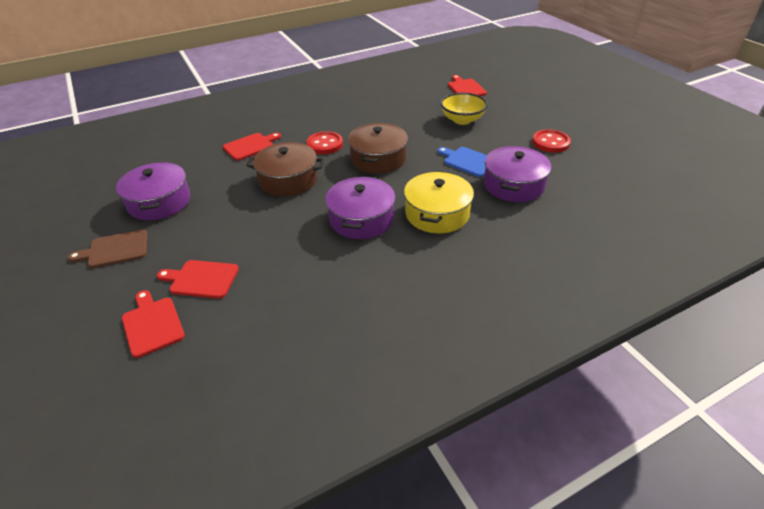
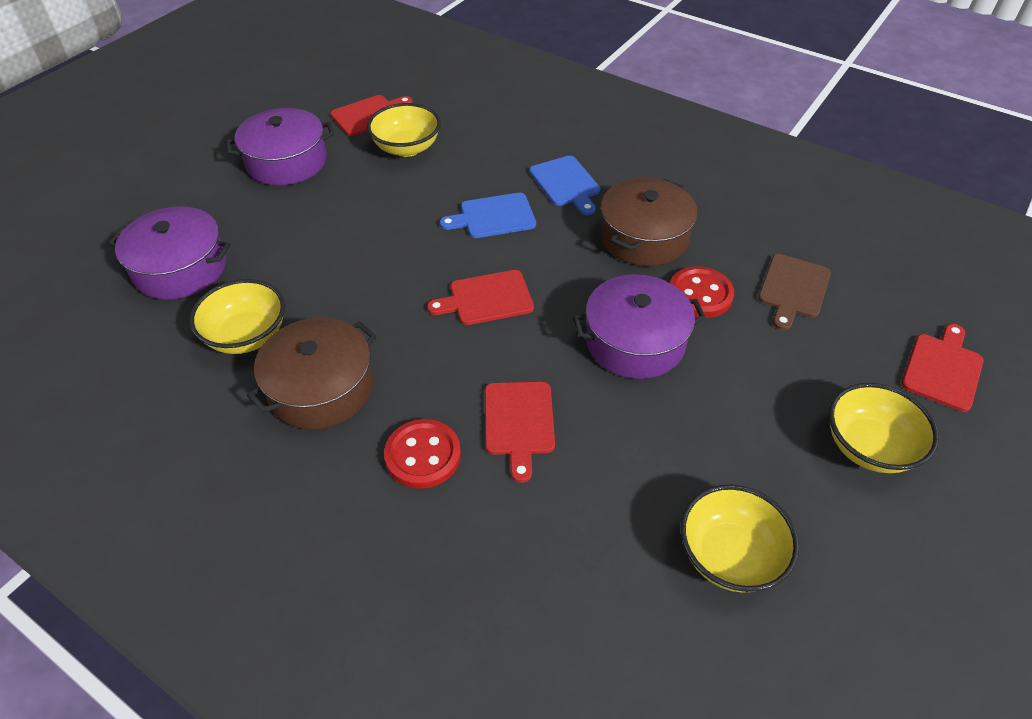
blue cutting board: [437,147,487,177] = 1 -> [440,193,536,238] [529,156,600,215] = 2
yellow bowl: [441,93,488,125] = 1 -> [190,279,285,354] [367,103,441,157] [680,485,799,592] [829,383,939,473] = 4
yellow pot: [404,171,474,233] = 1 -> none = 0

